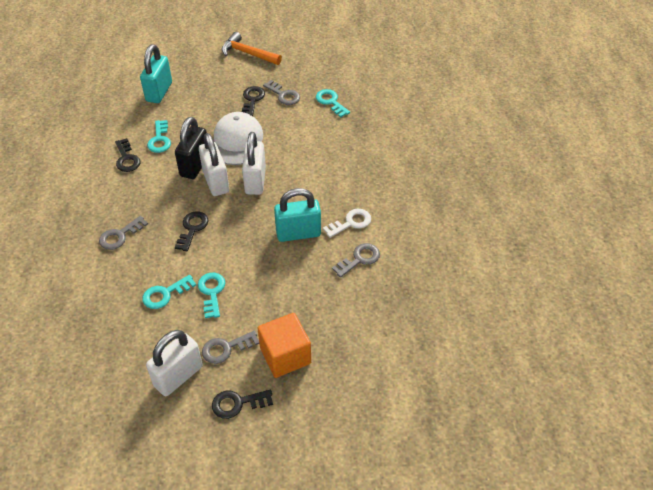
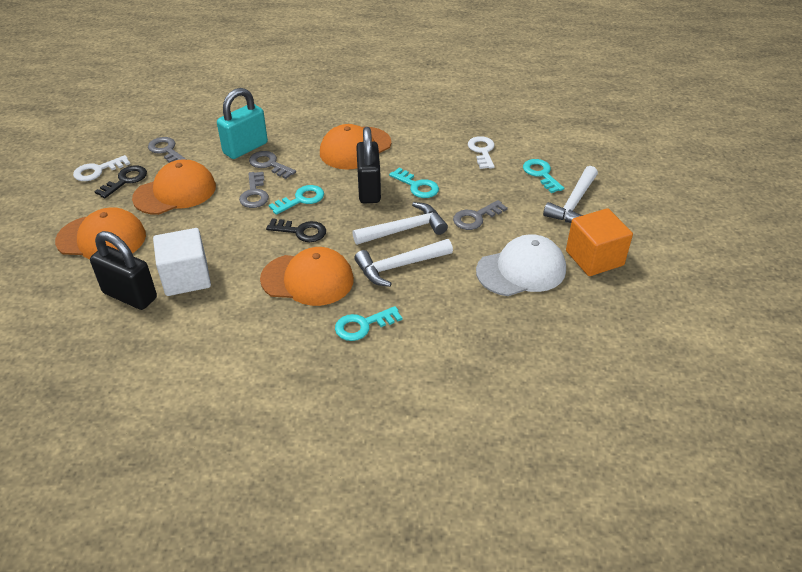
black key: [115,138,140,172] [175,211,209,251] [212,390,273,419] [242,86,265,116] = 4 -> [94,165,147,198] [266,218,326,242] = 2
black padlock: [175,117,207,179] = 1 -> [90,231,157,310] [356,127,381,203] = 2
orange cap: none = 0 -> [55,207,146,259] [132,159,216,215] [260,247,354,306] [320,124,391,170] = 4
orange hammer: [222,32,282,65] = 1 -> none = 0
turquoise padlock: [140,44,172,103] [274,188,321,242] = 2 -> [217,88,268,159] = 1
white cube: none = 0 -> [153,228,211,296] = 1
white hammer: none = 0 -> [352,202,448,245] [354,239,453,287] [543,166,598,223] = 3
white key: [323,209,371,238] = 1 -> [73,155,130,181] [468,136,495,169] = 2
white padlock: [146,330,203,396] [199,133,229,196] [242,132,266,195] = 3 -> none = 0

